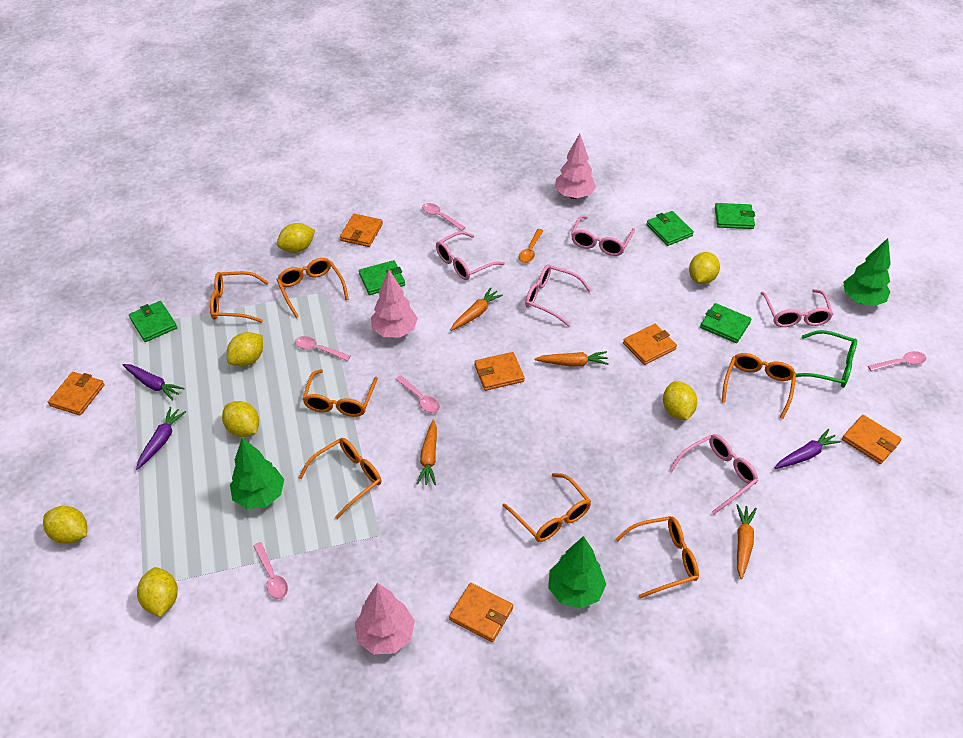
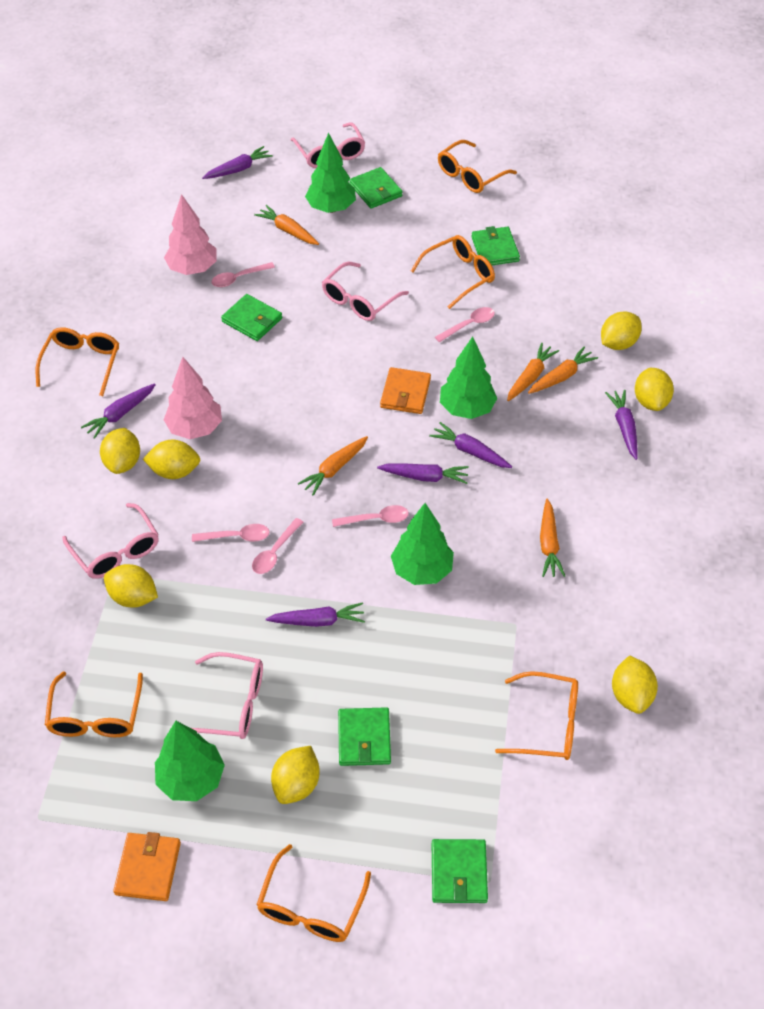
green glasses: [796,330,857,388] = 1 -> none = 0
green tree: [230,438,284,509] [548,536,606,609] [843,238,891,306] = 3 -> [155,721,225,801] [305,133,356,213] [391,503,454,585] [440,337,497,419] = 4
orange carrot: [416,420,437,485] [451,287,503,331] [534,351,609,367] [737,504,757,579] = 4 -> [254,205,319,245] [297,436,368,496] [507,343,559,401] [528,347,598,394] [540,499,565,577] = 5
orange glasses: [210,271,269,323] [277,258,349,318] [299,438,381,519] [302,369,378,417] [502,473,591,542] [616,516,699,598] [722,353,796,419] = 7 -> [36,327,119,396] [45,672,143,737] [256,844,371,942] [411,235,495,309] [438,140,517,193] [495,671,578,760] = 6
orange spoon: [519,229,544,263] = 1 -> none = 0
orange wallet: [48,372,105,415] [340,214,383,247] [449,583,513,642] [474,352,525,391] [623,324,677,365] [842,415,902,464] = 6 -> [113,832,181,901] [380,367,431,414] = 2
pink glasses: [436,231,505,280] [525,264,591,326] [571,215,635,256] [669,434,758,514] [761,289,833,327] = 5 -> [62,503,159,579] [192,652,263,739] [291,122,365,168] [322,262,409,321] = 4
pink tree: [355,583,415,654] [371,270,418,338] [555,134,596,199] = 3 -> [164,194,217,275] [164,357,222,439] = 2
purple carrot: [123,364,185,401] [136,407,186,470] [775,429,842,469] = 3 -> [81,383,156,439] [202,146,273,179] [266,602,365,627] [377,463,469,484] [429,422,512,468] [605,390,638,460] = 6

